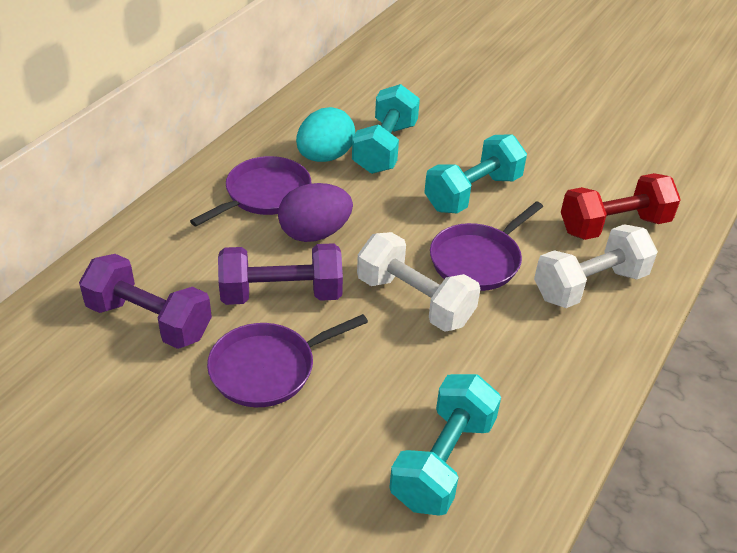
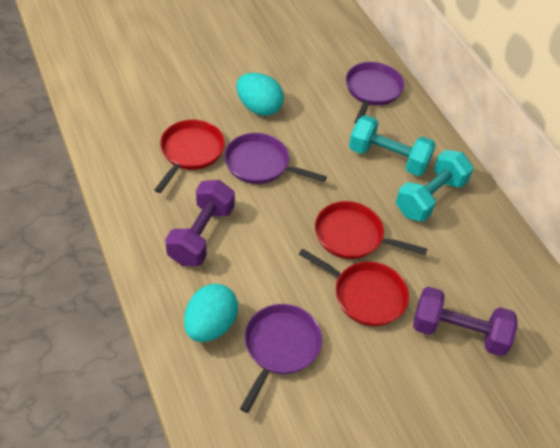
purple egg: [278,183,353,242] = 1 -> none = 0
red dumbbell: [561,173,681,240] = 1 -> none = 0
red pan: none = 0 -> [155,120,225,193] [299,249,409,326] [315,201,427,259] = 3
turquoise dumbbell: [352,84,420,174] [389,374,501,516] [424,134,527,213] = 3 -> [349,115,436,176] [396,150,474,222] = 2
turquoise egg: [296,107,355,162] = 1 -> [184,284,238,342] [236,73,284,116] = 2
white dumbbell: [357,232,480,332] [534,224,658,308] = 2 -> none = 0

